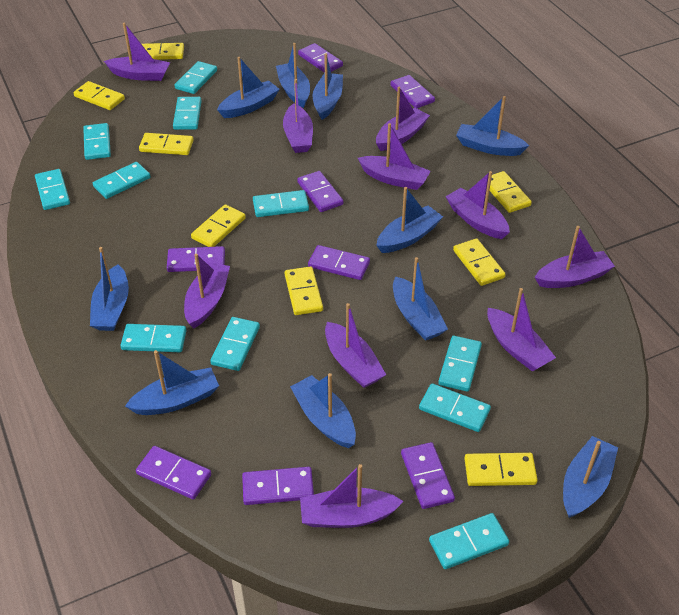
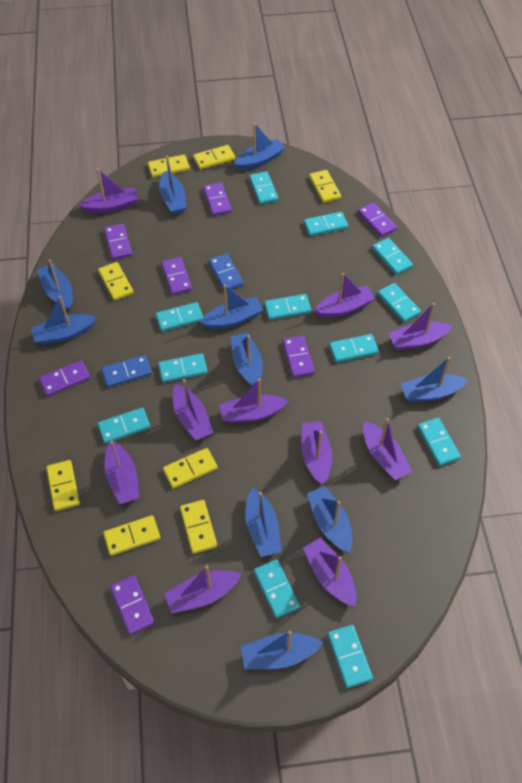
blue domino: none = 0 -> [101,355,152,388] [208,253,244,291] = 2
purple domino: [136,446,211,500] [167,246,225,272] [242,467,314,505] [297,171,344,212] [298,43,343,73] [308,245,370,280] [390,75,435,108] [401,442,455,509] = 8 -> [39,360,90,396] [104,224,132,260] [110,575,155,635] [161,257,192,295] [203,182,232,216] [282,336,315,378] [358,202,397,237] = 7
turquoise domino: [35,169,70,210] [83,123,111,160] [93,162,151,199] [120,324,187,352] [173,97,202,130] [174,61,217,94] [211,317,260,371] [253,190,309,217] [419,383,491,432] [429,513,509,569] [438,336,482,392] = 11 -> [97,408,150,444] [155,302,203,332] [158,353,208,383] [249,171,278,204] [254,559,300,618] [264,294,311,320] [304,212,348,236] [327,625,373,688] [329,334,379,363] [372,238,413,275] [377,283,421,322] [417,418,461,466] = 12

